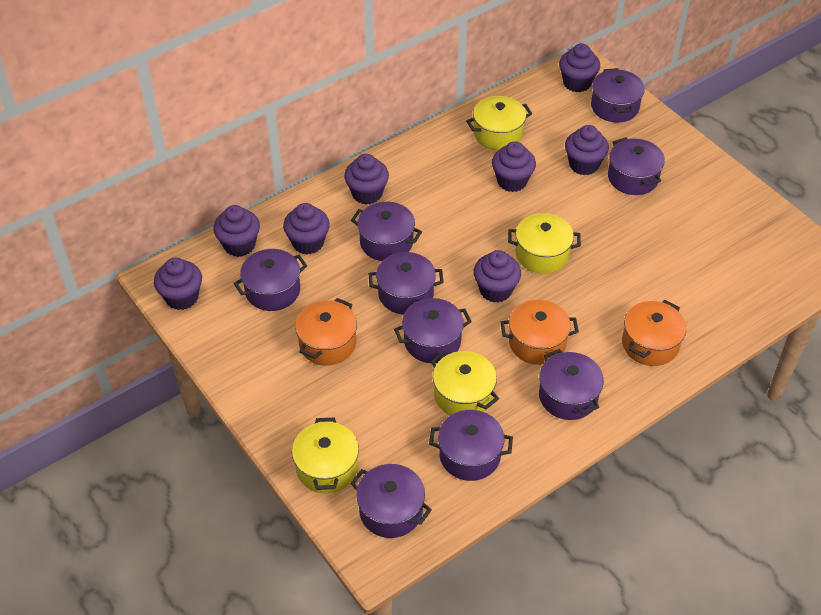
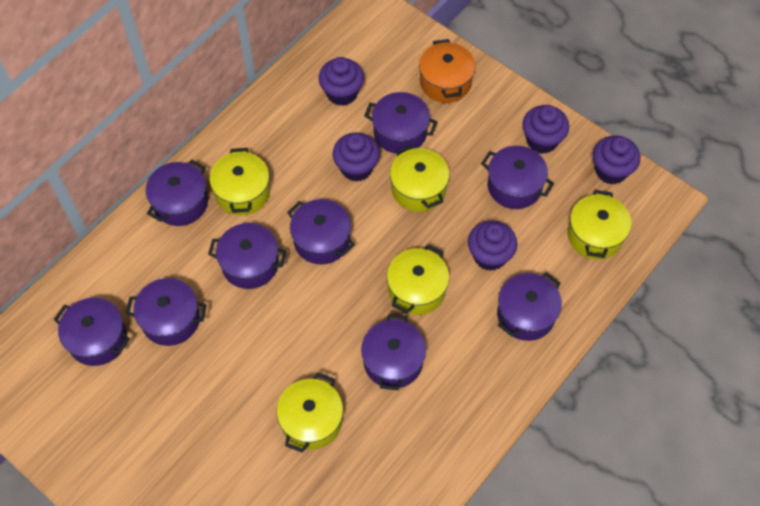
orange pot: [295,298,357,366] [500,300,579,365] [622,300,686,366] = 3 -> [419,39,476,103] = 1
purple cupcake: [154,257,202,310] [213,205,260,257] [283,203,330,255] [344,154,389,204] [473,250,521,303] [492,141,536,192] [559,44,600,92] [565,125,609,175] = 8 -> [318,57,364,106] [333,133,380,182] [468,220,517,271] [523,105,569,154] [593,135,640,185] = 5
yellow pot: [292,418,359,493] [431,351,499,415] [466,96,533,150] [508,213,581,274] = 4 -> [209,148,270,215] [276,372,343,453] [387,245,449,315] [390,145,450,212] [568,190,631,260] = 5

